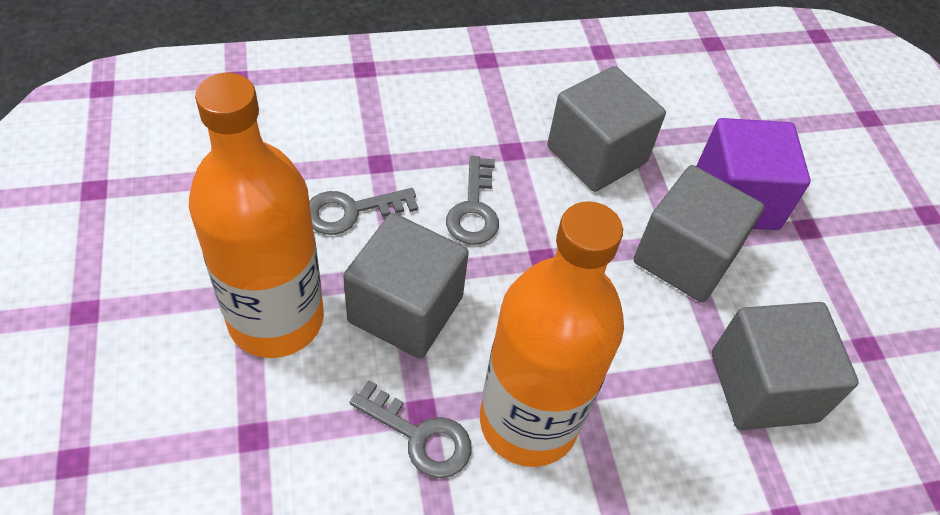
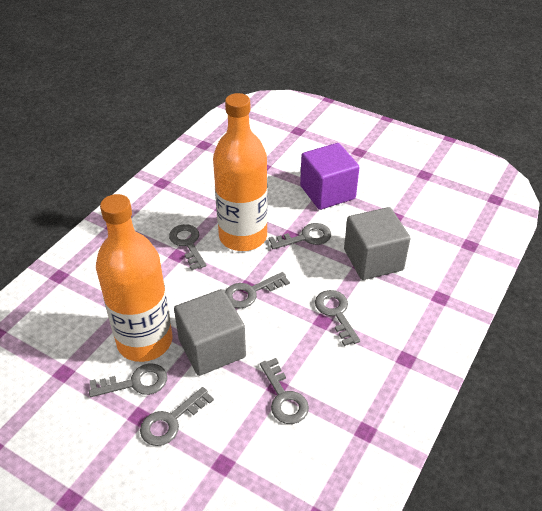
grey cube: [343,213,469,359] [547,66,666,192] [634,165,764,302] [712,302,859,430] = 4 -> [174,289,246,376] [344,207,411,280] = 2
grey key: [309,188,418,235] [349,380,472,478] [446,156,499,245] = 3 -> [89,363,167,397] [140,387,214,446] [169,224,206,270] [225,272,290,309] [260,358,309,424] [269,223,331,249] [315,290,360,346] = 7

